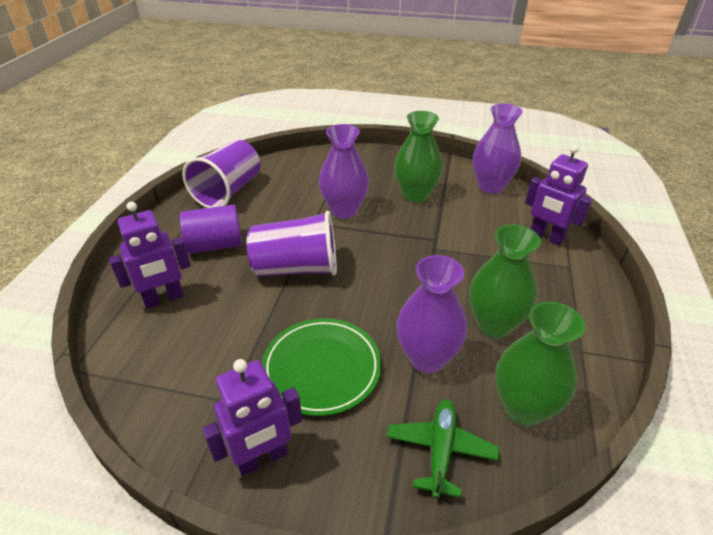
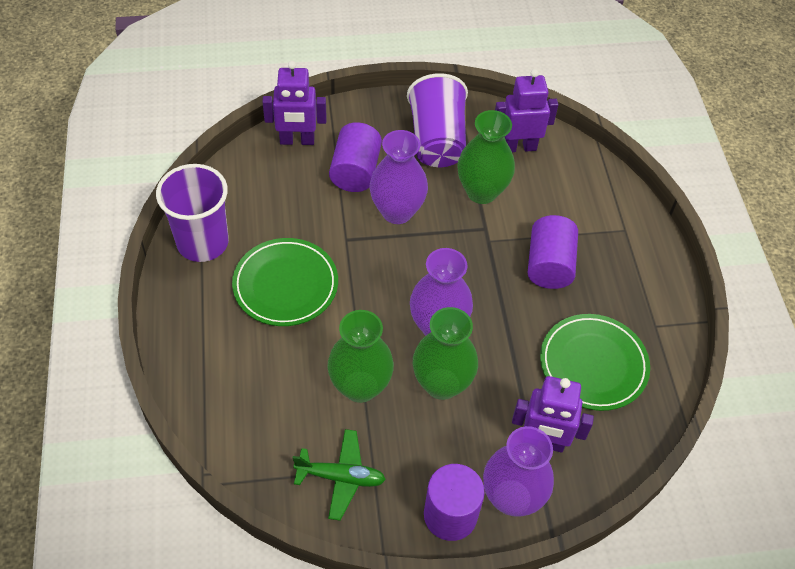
green plate: [262,318,381,416] = 1 -> [232,238,338,326] [540,314,650,411] = 2
purple cylinder: [180,205,242,254] = 1 -> [329,122,382,192] [424,464,485,541] [528,215,578,289] = 3

